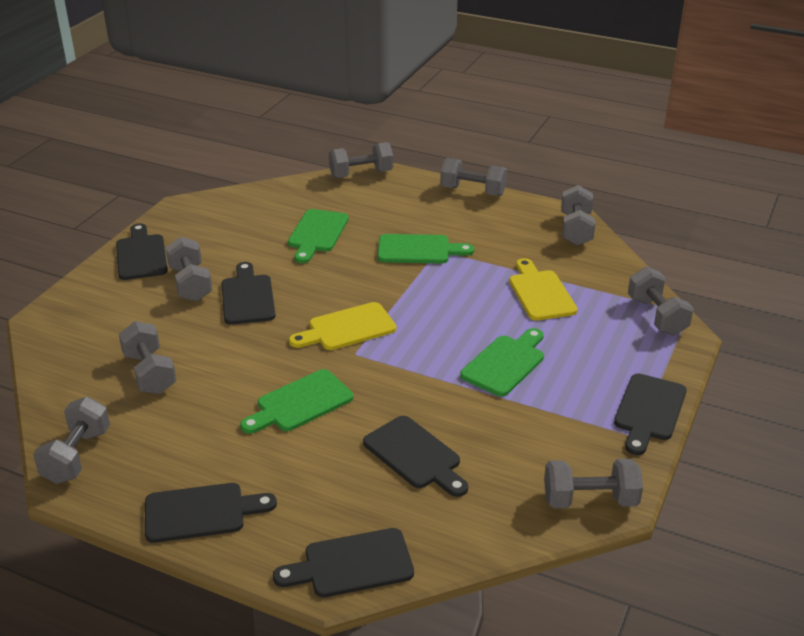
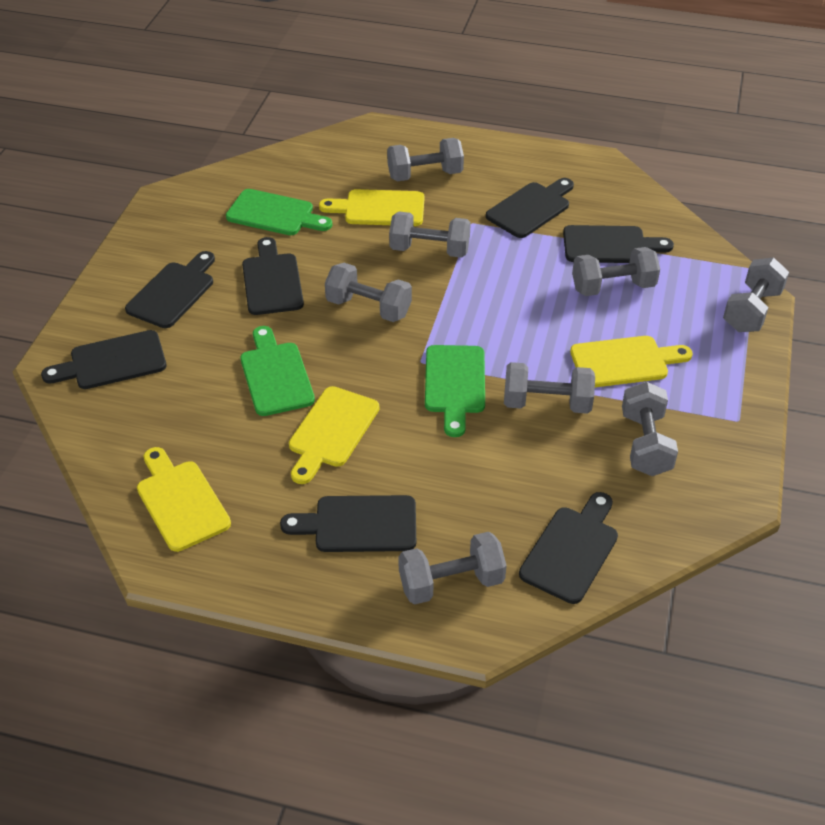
black cutting board: [116,223,168,280] [145,483,277,543] [221,262,276,325] [273,528,414,597] [363,416,468,497] [614,373,687,455] = 6 -> [41,330,167,389] [125,251,215,328] [242,237,304,315] [280,495,416,552] [486,178,574,238] [519,492,618,604] [563,225,674,263] = 7
green cutting board: [240,369,353,434] [288,209,349,263] [378,234,474,264] [460,328,544,397] = 4 -> [226,189,332,235] [240,326,315,416] [425,345,485,437] = 3
yellow cutting board: [289,302,396,350] [509,258,578,321] = 2 -> [137,447,231,552] [289,386,379,484] [319,189,425,226] [570,336,693,387] = 4

